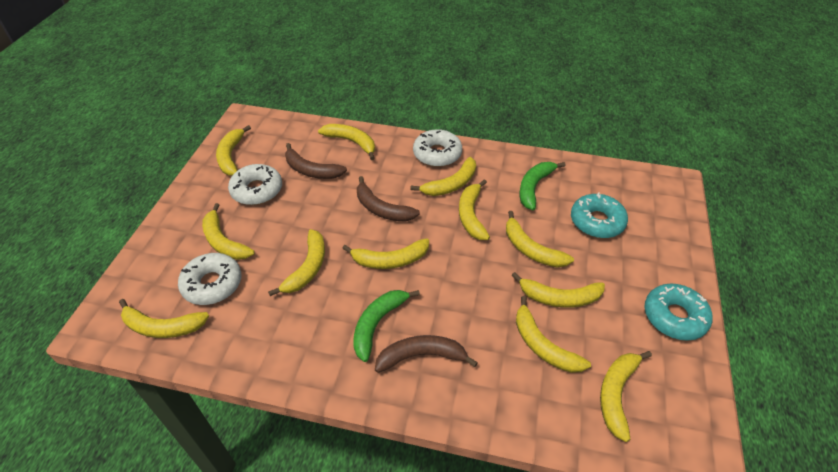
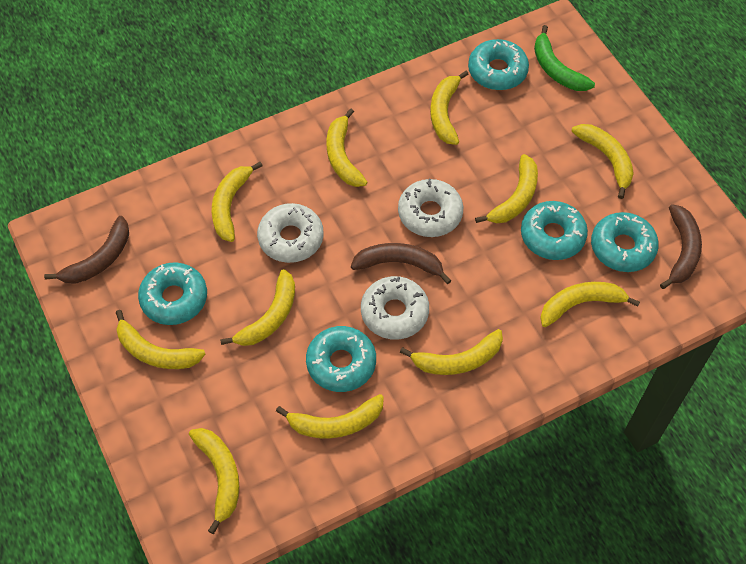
green banana: [353,290,420,362] [520,162,566,210] = 2 -> [534,25,595,91] = 1
turquoise donut: [571,192,628,238] [645,283,713,341] = 2 -> [138,262,207,325] [306,326,376,392] [468,39,529,90] [521,201,588,260] [591,212,659,272] = 5
yellow banana: [119,299,209,338] [202,203,255,260] [216,125,251,176] [268,229,325,296] [318,124,375,160] [342,238,429,269] [410,157,476,196] [459,179,490,240] [506,211,574,267] [511,272,605,308] [516,296,591,373] [600,351,652,442] = 12 -> [116,310,205,369] [189,428,239,534] [212,162,262,242] [220,269,295,346] [276,394,384,438] [327,108,367,187] [400,329,503,375] [430,71,469,145] [475,154,538,223] [540,282,640,327] [571,124,634,199] = 11

